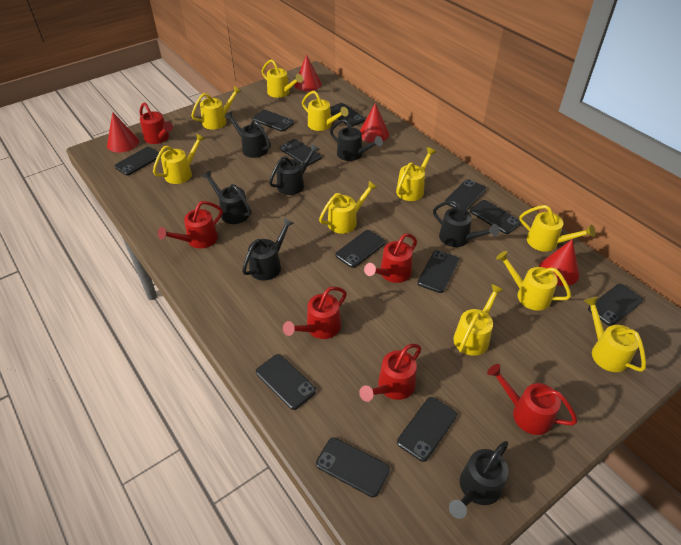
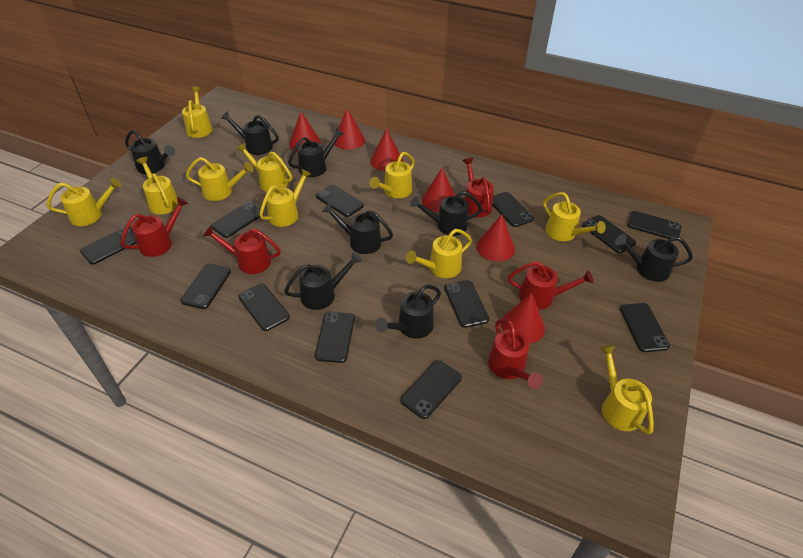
black watering can: [202,170,251,224] [224,111,271,158] [242,218,294,281] [269,144,320,195] [330,119,383,161] [433,200,499,247] [449,441,508,519] = 7 -> [125,130,175,174] [221,111,279,155] [284,252,362,310] [288,128,344,177] [322,203,393,254] [375,285,441,339] [410,191,482,236] [615,234,693,282] = 8
red cone: [107,112,139,153] [294,54,322,91] [360,103,389,143] [539,239,579,286] = 4 -> [289,111,321,152] [334,108,365,150] [370,128,403,171] [422,168,455,212] [476,214,515,261] [501,293,545,344] = 6
red watering can: [140,102,173,144] [158,201,223,248] [283,286,347,339] [359,344,421,402] [364,233,417,283] [487,364,578,435] = 6 -> [121,197,189,257] [203,226,281,274] [462,158,494,217] [488,319,543,389] [508,261,594,310] = 5

